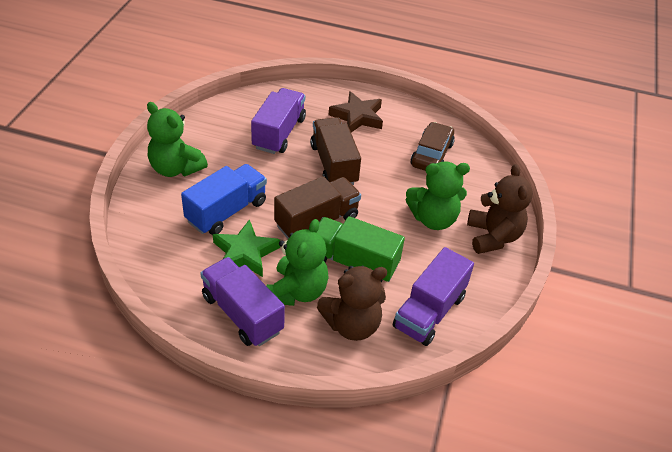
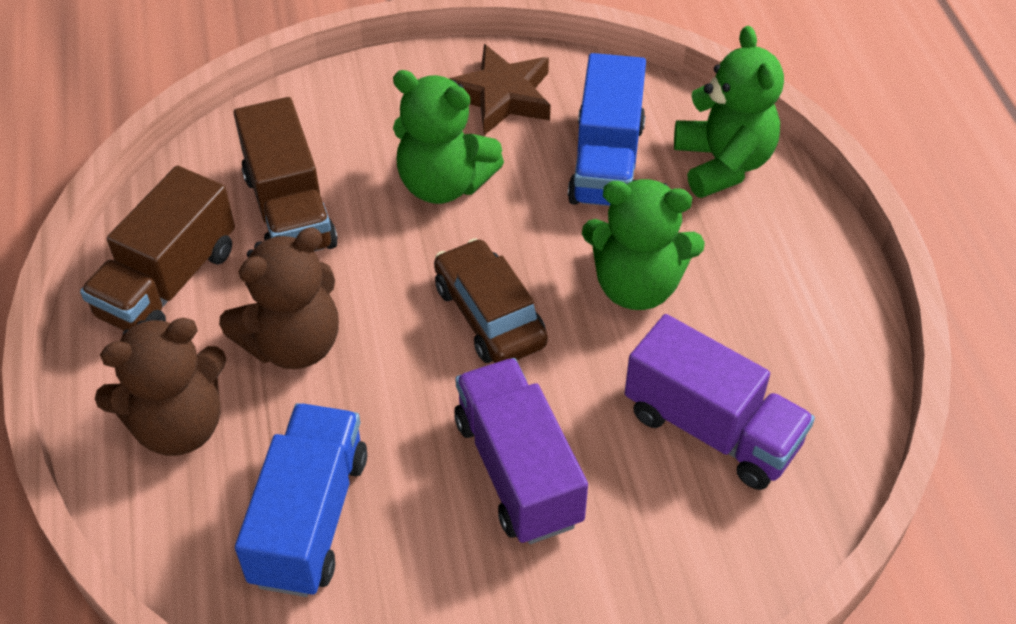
blue truck: [181,164,267,235] = 1 -> [235,403,367,597] [568,53,646,206] = 2
green star: [213,219,280,277] = 1 -> none = 0
green truck: [317,216,405,283] = 1 -> none = 0
purple truck: [200,257,285,346] [251,88,306,154] [393,247,474,346] = 3 -> [454,358,588,544] [625,314,815,490] = 2

